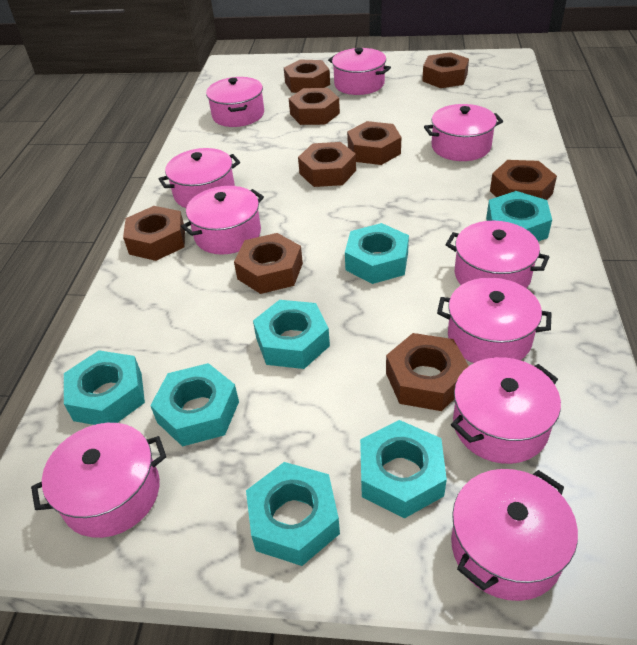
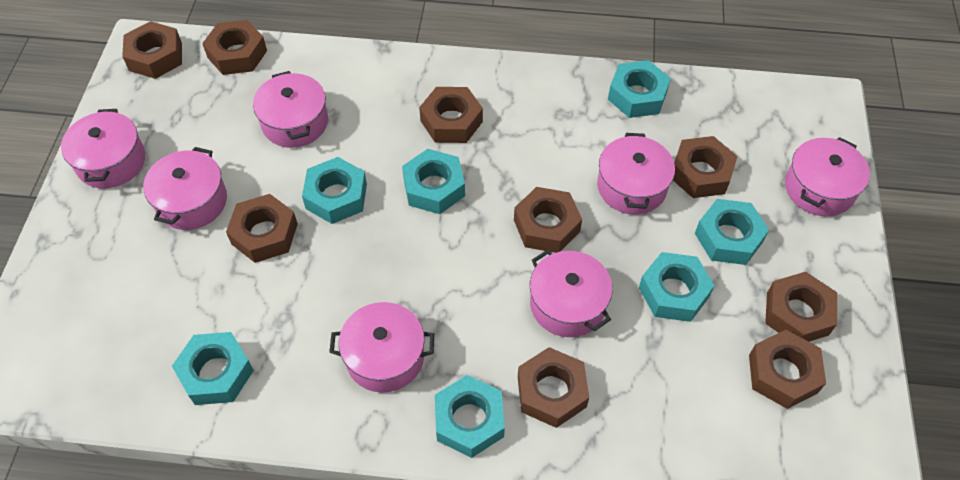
pink pot: [31,423,166,538] [159,148,240,208] [181,186,264,254] [206,77,264,127] [328,48,391,95] [424,104,503,161] [437,278,552,363] [445,221,549,288] [451,357,561,464] [451,469,578,601] = 10 -> [61,109,145,189] [143,147,227,230] [253,71,328,148] [329,302,434,393] [530,250,612,337] [597,133,675,215] [785,137,870,216] = 7

